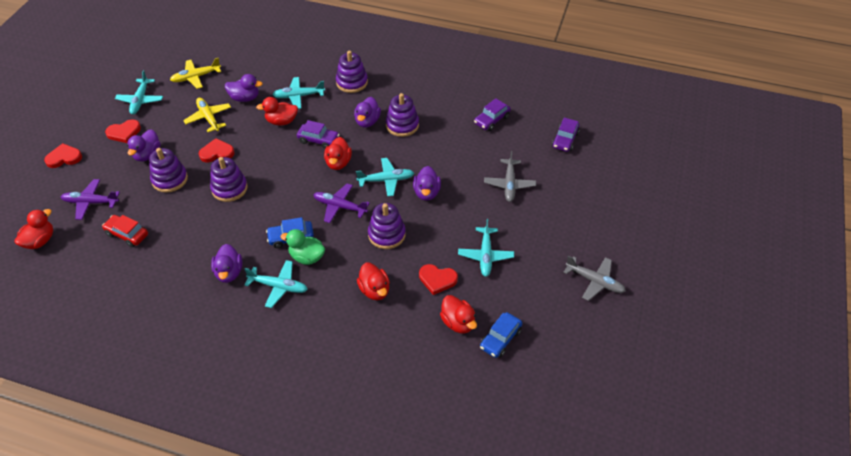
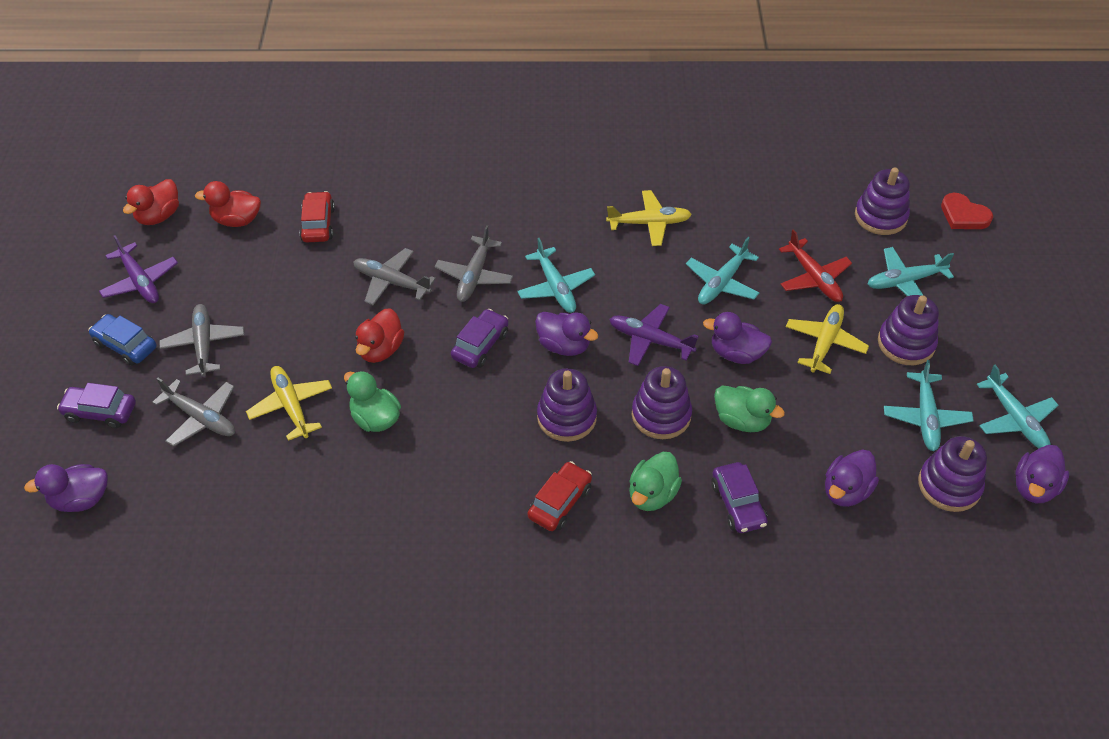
blue car: [266,217,314,248] [480,312,522,358] = 2 -> [89,314,157,366] = 1
green duck: [281,229,325,265] = 1 -> [344,371,401,432] [629,452,682,511] [714,386,785,432] = 3
grey plane: [484,151,536,202] [563,256,626,301] = 2 -> [152,378,235,447] [159,304,244,377] [353,248,436,305] [435,225,513,302] = 4
red car: [102,215,148,247] = 1 -> [299,191,335,242] [528,461,592,531] = 2
red duck: [14,209,53,249] [256,97,298,125] [324,137,352,170] [357,263,390,300] [440,295,477,333] = 5 -> [123,179,179,225] [195,181,261,227] [355,308,404,363] = 3
red heart: [44,143,82,168] [105,119,141,143] [199,138,235,162] [419,264,458,295] = 4 -> [941,193,993,229] = 1
red plane: none = 0 -> [779,229,852,302] = 1
yellow plane: [170,58,221,89] [183,98,231,132] = 2 -> [246,366,332,441] [606,190,692,246] [786,304,869,374] = 3

